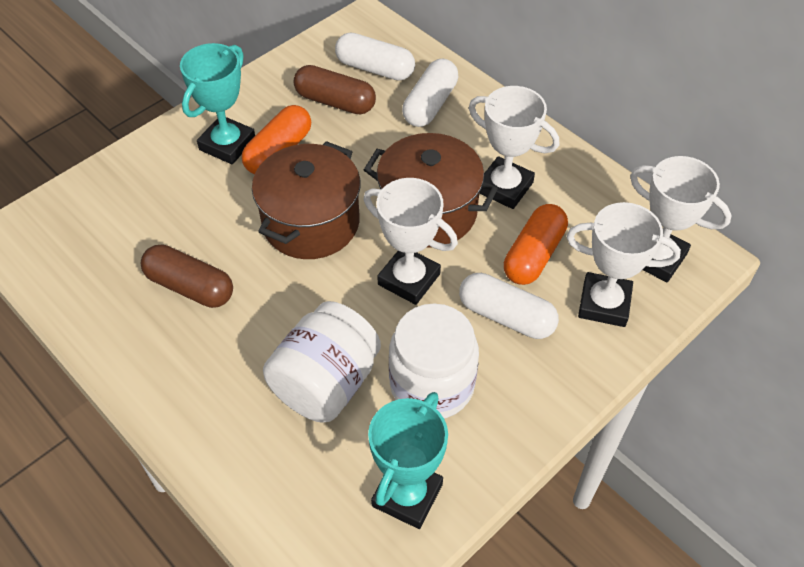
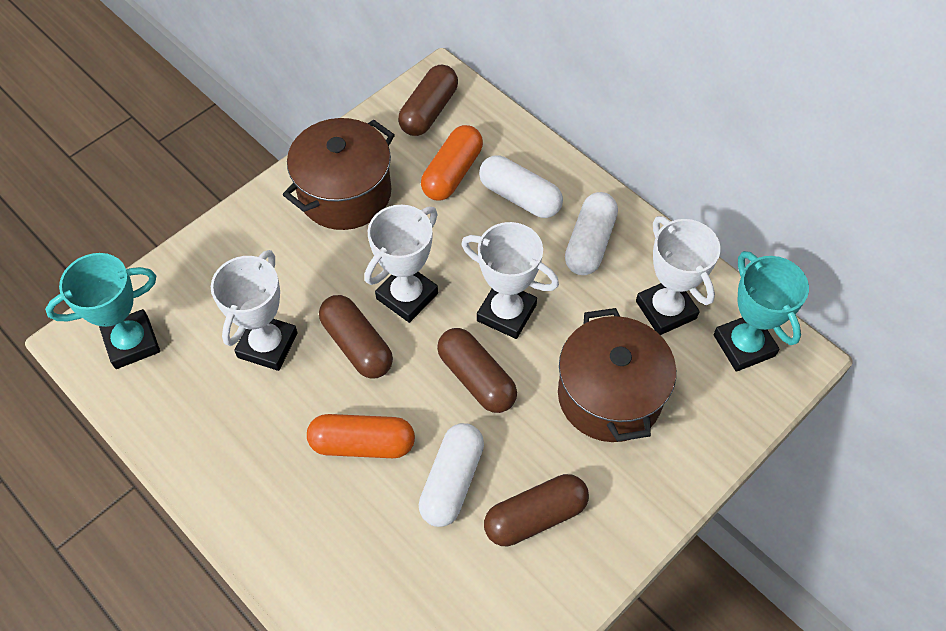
brown capsule: [141,244,233,308] [294,65,376,114] = 2 -> [319,295,393,378] [398,65,458,136] [437,328,517,413] [484,474,589,546] = 4
white jar: [263,301,381,423] [389,304,479,419] = 2 -> none = 0

